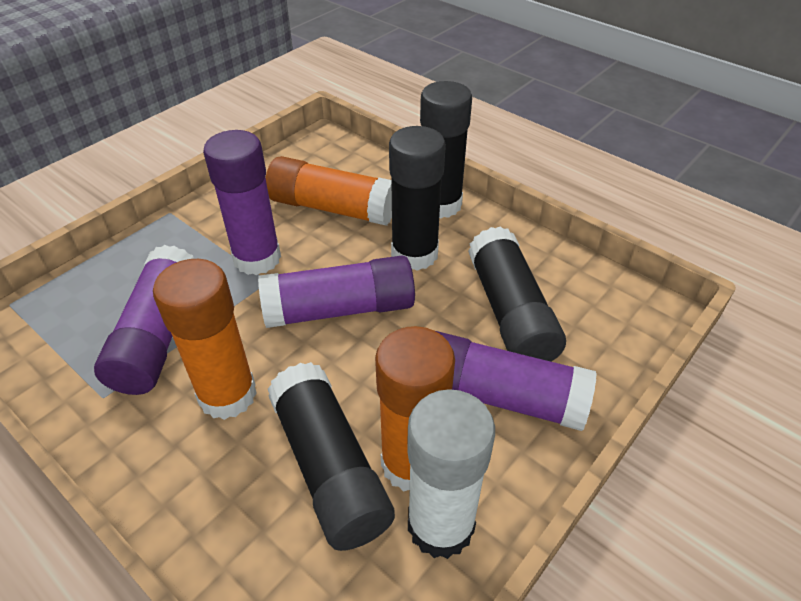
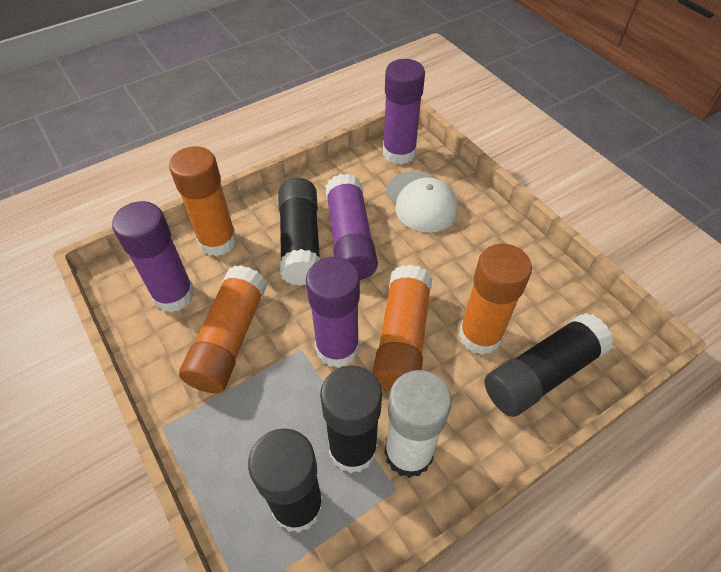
orange glue stick: [153,259,257,420] [266,156,392,226] [375,326,455,491] = 3 -> [169,146,237,257] [179,265,267,393] [373,265,432,391] [459,244,532,355] = 4
white cap: none = 0 -> [386,171,458,233] = 1

